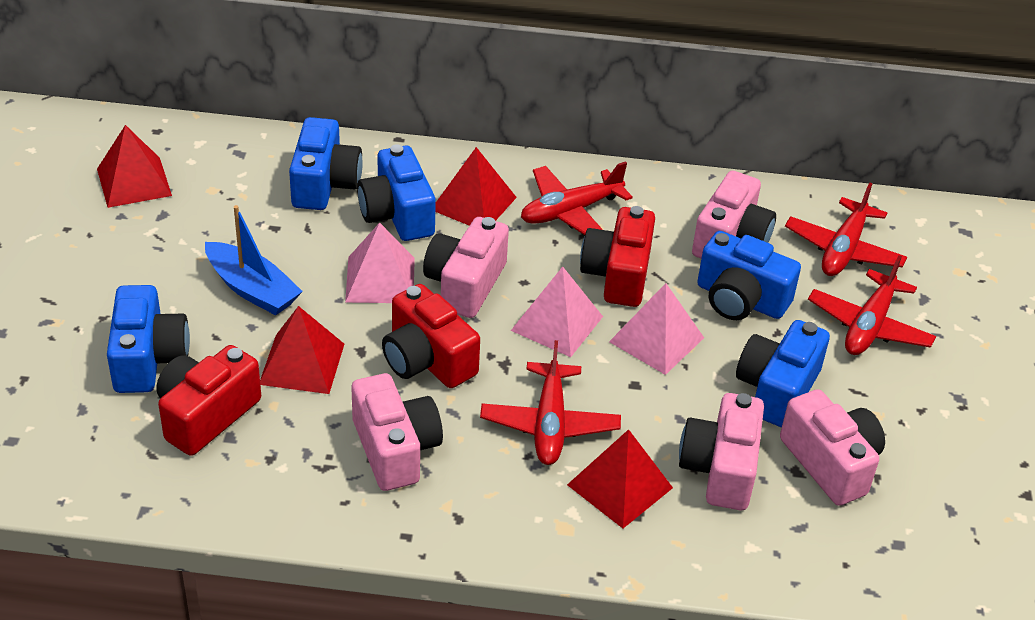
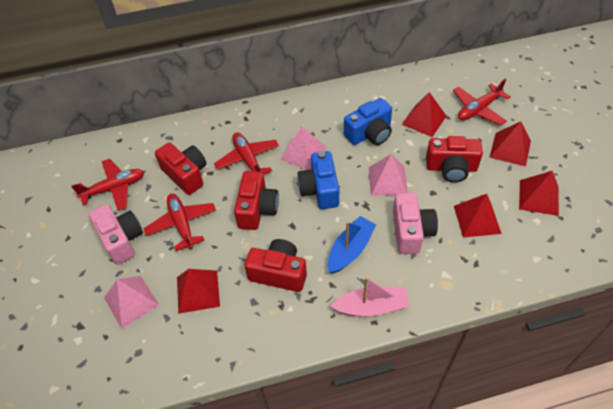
blue camera: [107,285,190,393] [289,117,363,210] [357,144,436,241] [697,231,801,320] [736,320,830,428] = 5 -> [297,151,339,209] [344,98,392,145] = 2
pink boat: none = 0 -> [330,277,410,317] = 1
pink camera: [351,373,443,491] [423,217,509,318] [679,393,764,510] [692,171,776,258] [780,389,885,506] = 5 -> [89,204,143,265] [393,193,438,254] = 2
red camera: [156,345,261,456] [382,284,480,388] [580,206,655,307] = 3 -> [155,142,207,195] [234,171,279,230] [244,239,307,292] [426,136,483,183] = 4
red pyramid: [97,125,172,208] [260,306,344,394] [435,147,517,226] [567,429,673,528] = 4 -> [177,269,220,314] [402,92,447,137] [454,194,502,237] [489,121,531,166] [519,171,559,216] = 5

